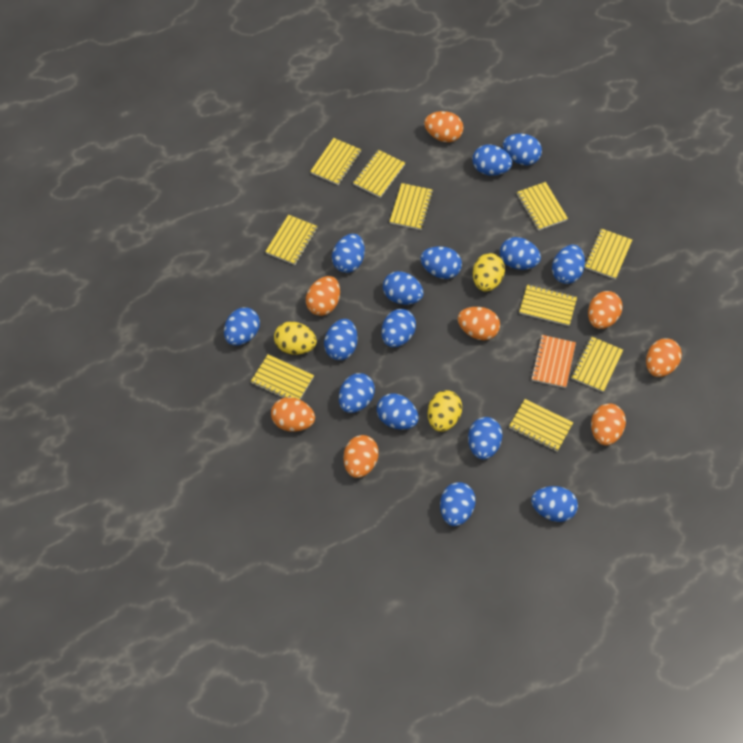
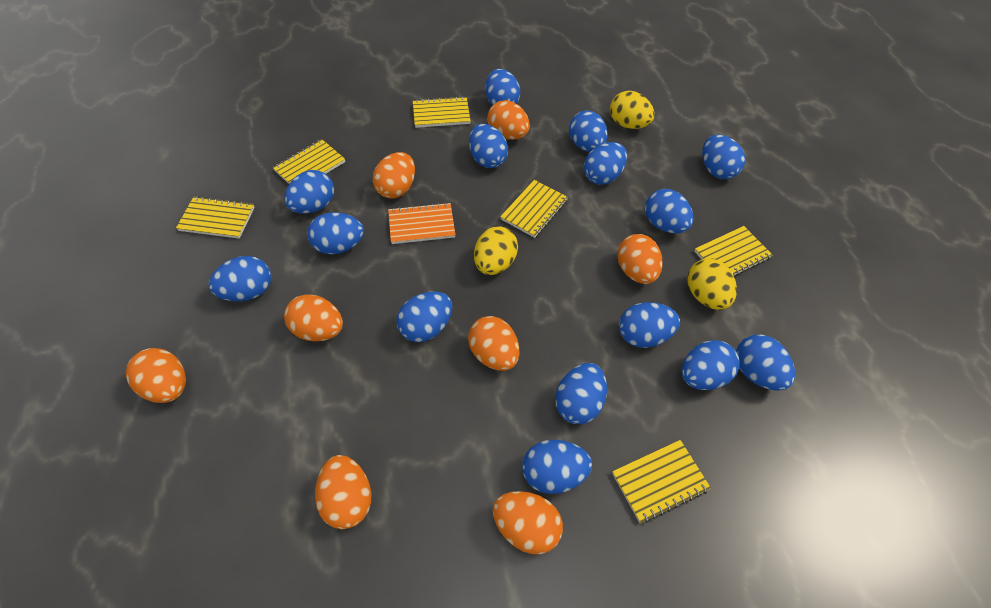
yellow notebook: [251,354,314,400] [265,215,318,265] [310,138,361,185] [353,150,405,198] [390,183,433,230] [509,399,573,452] [517,182,568,231] [519,284,577,326] [571,336,623,392] [584,228,632,279] = 10 -> [176,196,255,239] [273,139,345,184] [413,96,471,128] [500,180,568,238] [612,440,711,523] [694,226,773,276] = 6

